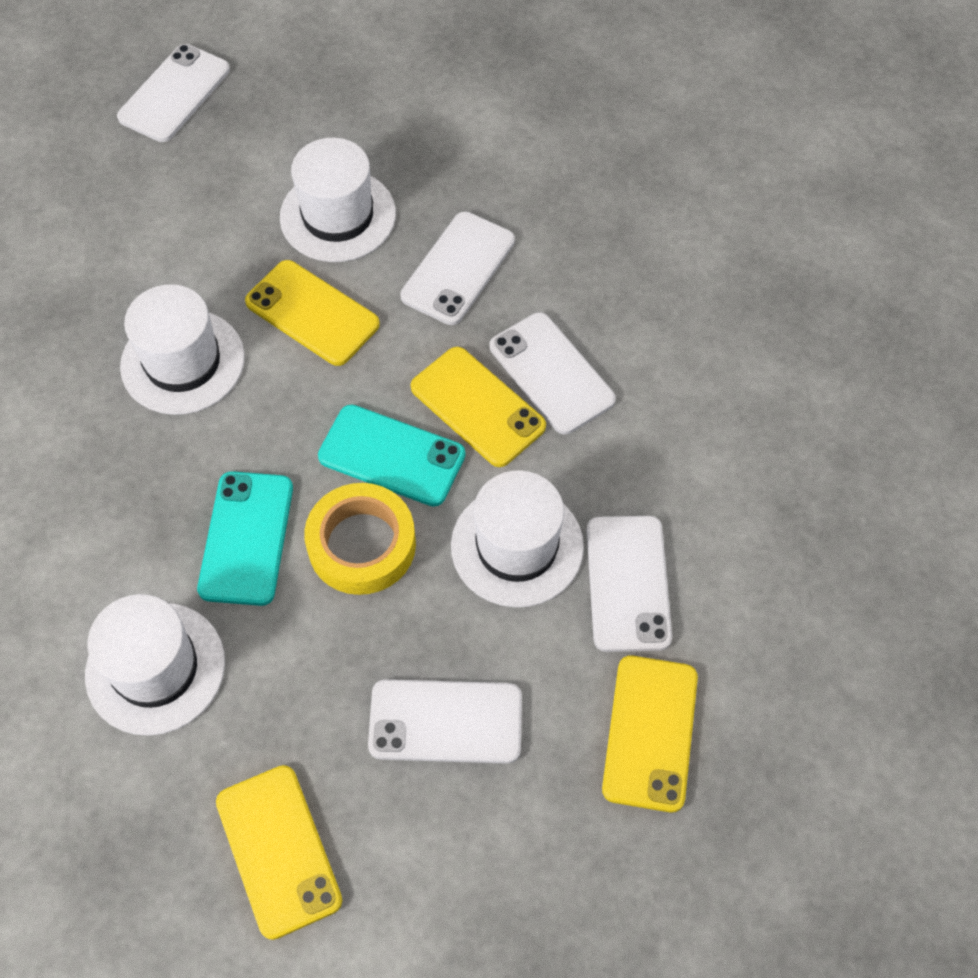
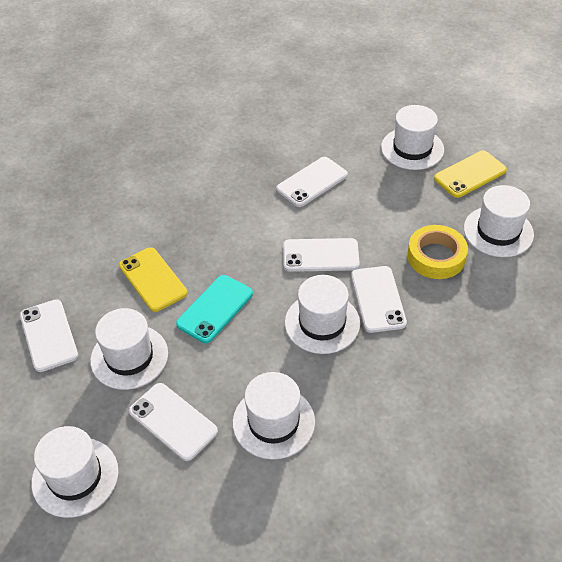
turquoise phone: [197,471,293,606] [318,404,465,507] = 2 -> [176,275,253,343] = 1
white hat: [85,594,225,736] [120,284,245,415] [280,138,396,262] [451,470,584,607] = 4 -> [31,426,118,518] [90,308,168,390] [233,372,315,459] [285,275,360,354] [381,105,444,170] [464,185,534,257] = 6
yellow phone: [216,765,343,940] [245,260,380,366] [411,347,546,467] [602,655,698,812] = 4 -> [119,247,188,312] [434,151,507,198] = 2

